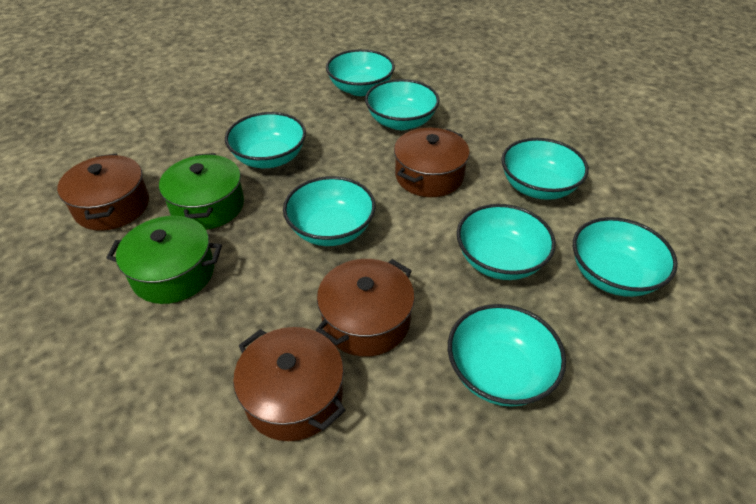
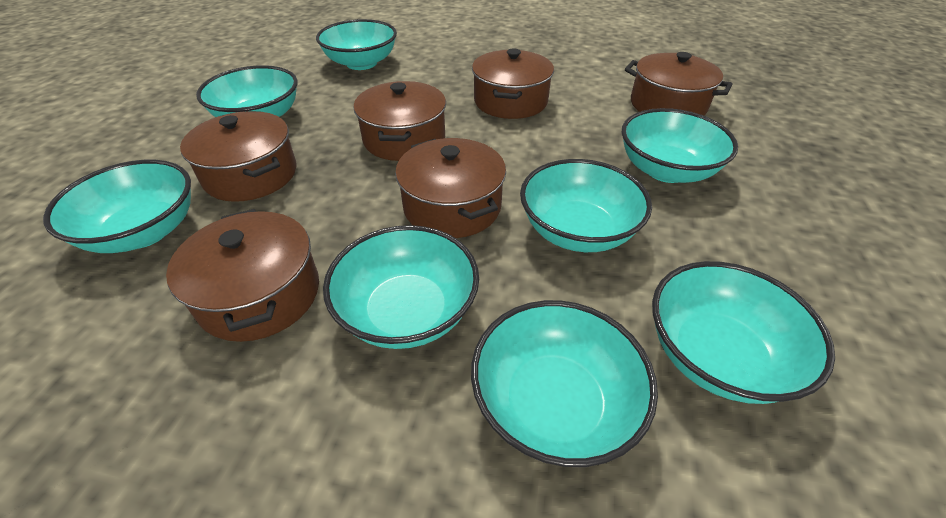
brown pot: [57,154,149,231] [233,327,345,441] [316,259,415,357] [394,128,470,197] = 4 -> [166,209,319,342] [180,111,296,202] [353,81,446,161] [395,138,506,238] [472,48,554,119] [625,52,732,115] = 6
green pot: [106,216,222,304] [159,153,244,230] = 2 -> none = 0

